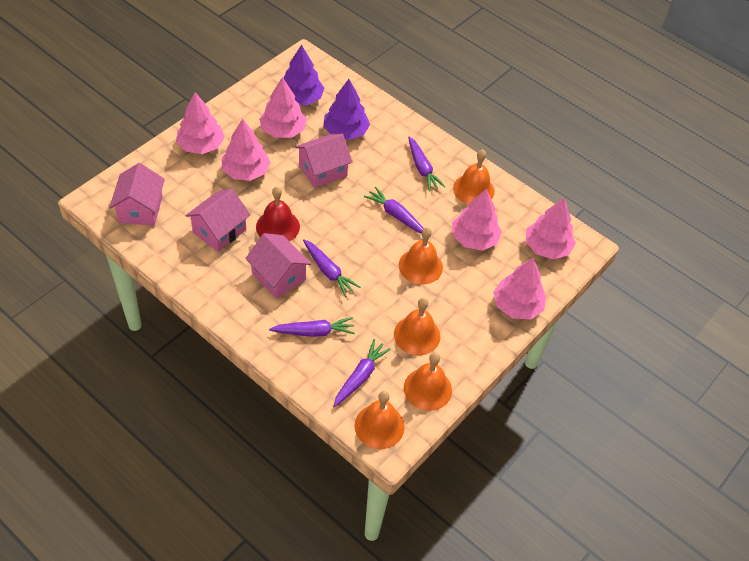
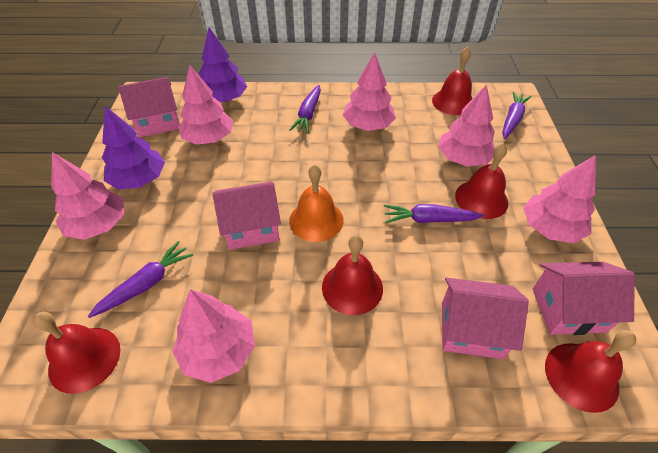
orange bell: [354,391,405,449] [394,298,440,355] [399,227,443,284] [404,353,452,411] [453,150,495,205] = 5 -> [289,165,344,242] = 1
purple carrot: [269,317,355,337] [303,239,360,297] [334,339,391,407] [364,187,424,233] [408,137,445,191] = 5 -> [88,241,193,318] [289,85,321,134] [384,204,484,223] [502,91,531,139] = 4
red bell: [256,187,300,241] = 1 -> [33,311,120,394] [322,235,383,315] [432,47,473,115] [455,143,509,219] [545,330,636,413] = 5

